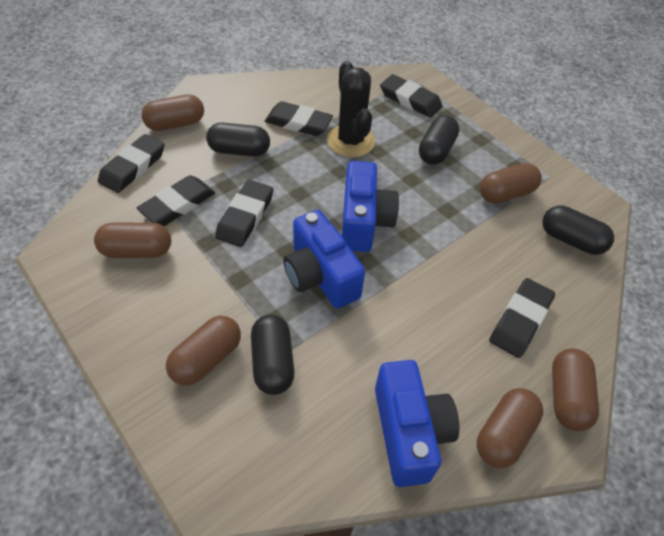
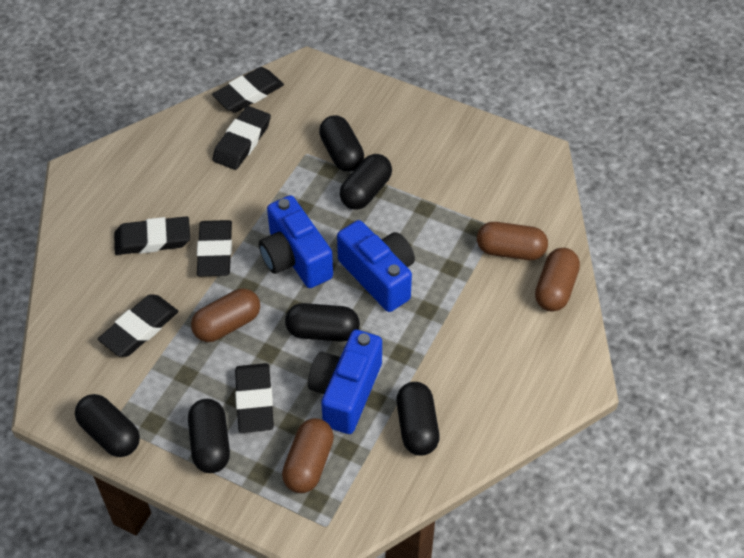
black cactus: [327,61,375,157] = 1 -> none = 0
black capsule: [206,123,270,157] [251,315,294,395] [419,115,459,165] [542,205,614,255] = 4 -> [75,394,140,457] [188,399,230,473] [285,303,360,342] [319,115,364,172] [340,154,392,210] [396,382,439,456] = 6
brown capsule: [94,223,171,258] [141,94,204,131] [166,316,241,386] [477,388,543,468] [480,163,542,203] [552,348,599,431] = 6 -> [191,288,260,342] [282,418,334,493] [477,222,548,260] [535,248,580,311] = 4

